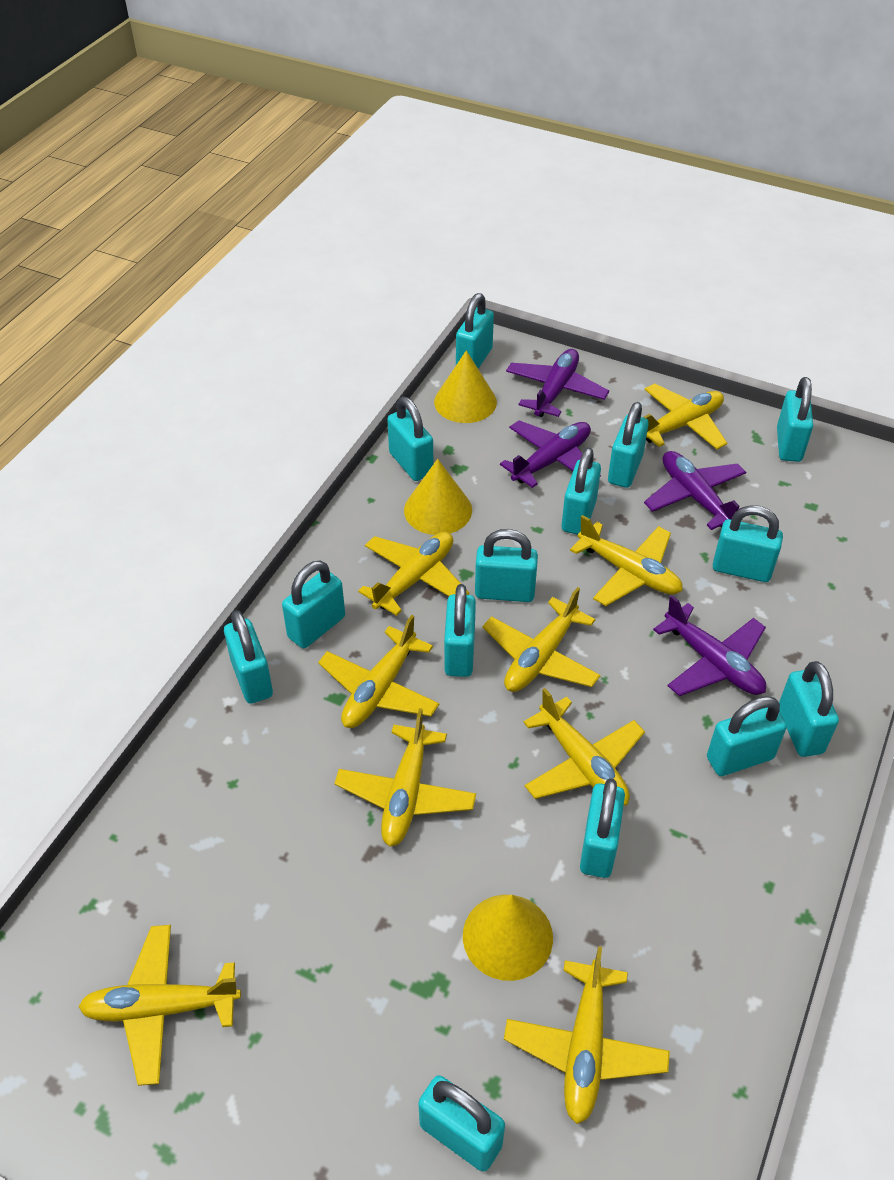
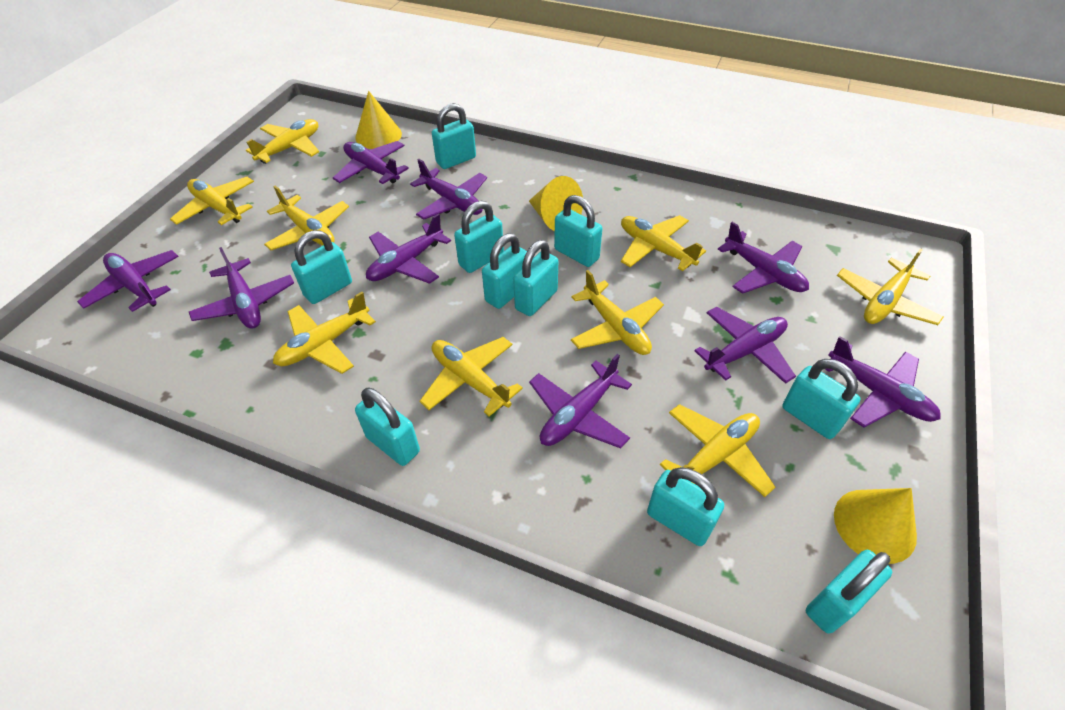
purple plane: [500,420,601,488] [506,349,609,417] [644,451,746,530] [653,595,766,696] = 4 -> [77,250,179,312] [189,247,294,329] [333,141,409,184] [366,214,451,284] [410,159,487,220] [529,354,632,449] [694,307,796,384] [718,222,809,294] [825,336,941,428] = 9
turquoise padlock: [224,610,273,704] [282,560,345,648] [387,397,433,481] [418,1075,505,1172] [444,584,476,677] [456,293,494,369] [475,529,538,602] [562,447,601,535] [580,778,625,878] [608,402,649,488] [707,696,787,776] [713,505,783,582] [777,377,813,462] [779,661,839,757] = 14 -> [291,230,352,304] [355,388,420,466] [432,103,476,169] [454,201,504,273] [482,233,527,309] [513,240,558,316] [554,195,602,267] [647,467,724,546] [782,359,860,439] [806,550,892,634] = 10

